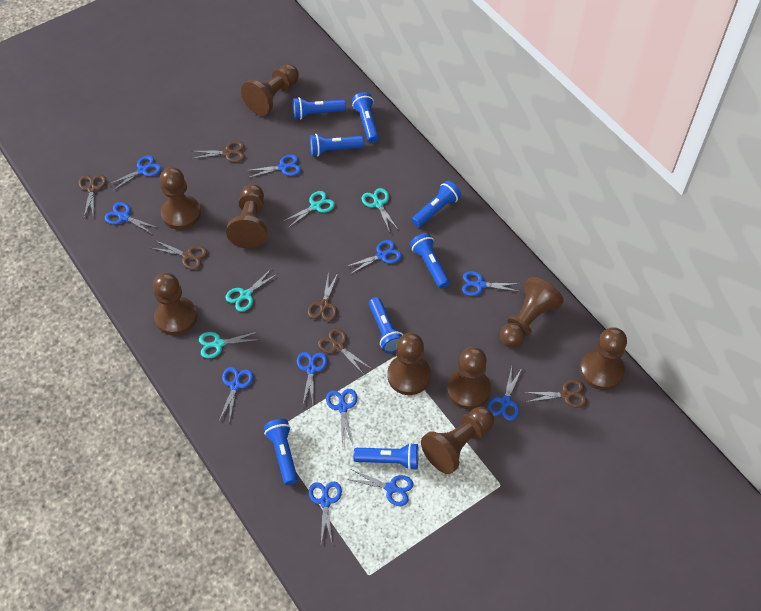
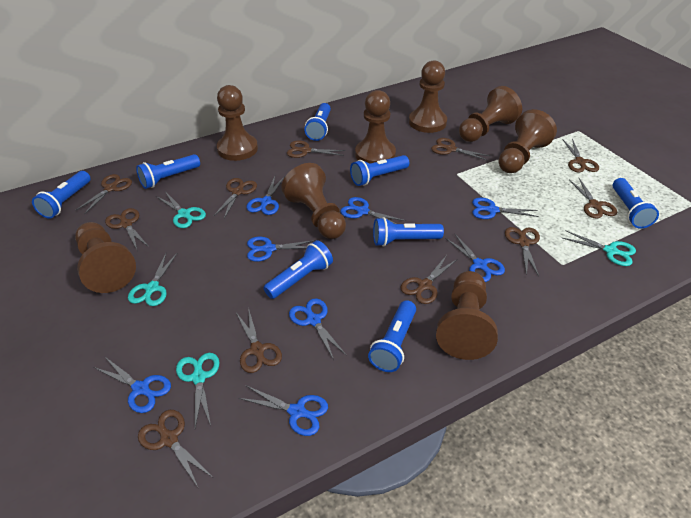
blue scissors: [105,202,158,234] [107,156,161,191] [219,367,253,423] [246,154,301,178] [297,352,327,404] [309,482,342,542] [326,389,357,445] [345,240,402,275] [347,469,414,506] [462,271,521,296] [487,367,522,421] = 11 -> [94,356,171,413] [239,386,328,436] [247,176,285,215] [247,237,316,262] [289,298,346,360] [340,197,406,224] [445,233,505,282] [472,198,539,219] = 8
brown pawn: [153,273,197,335] [160,167,201,230] [226,184,267,249] [241,64,299,116] [388,333,431,395] [421,407,494,474] [447,347,491,409] [500,277,564,348] [580,327,627,390] = 9 -> [75,222,136,293] [217,85,258,161] [281,163,346,239] [355,90,396,163] [409,60,447,133] [436,271,498,360] [459,86,522,142] [498,109,557,173] = 8
brown scissors: [79,174,106,218] [151,240,207,270] [191,141,245,162] [308,271,338,321] [318,328,372,373] [524,380,587,408] = 6 -> [76,174,132,214] [105,208,149,249] [138,410,212,487] [214,178,257,218] [236,307,282,373] [287,141,345,158] [400,255,456,304] [431,138,490,161] [505,227,540,276] [563,138,599,172] [569,178,617,219] = 11

